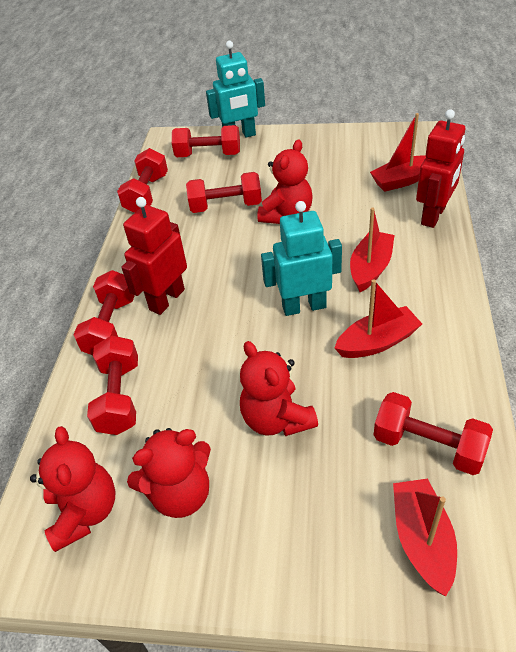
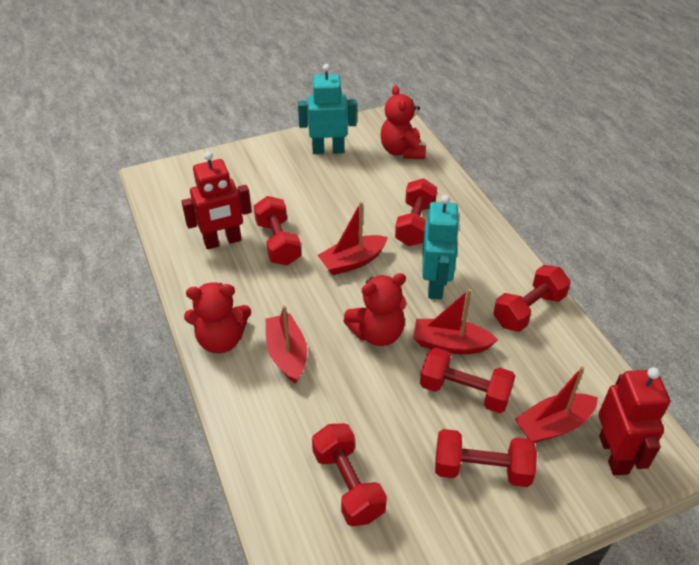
red teddy bear: [30,426,116,552] [127,428,211,518] [240,341,318,436] [257,139,312,224] = 4 -> [184,282,251,353] [343,273,407,346] [380,85,426,159] = 3

